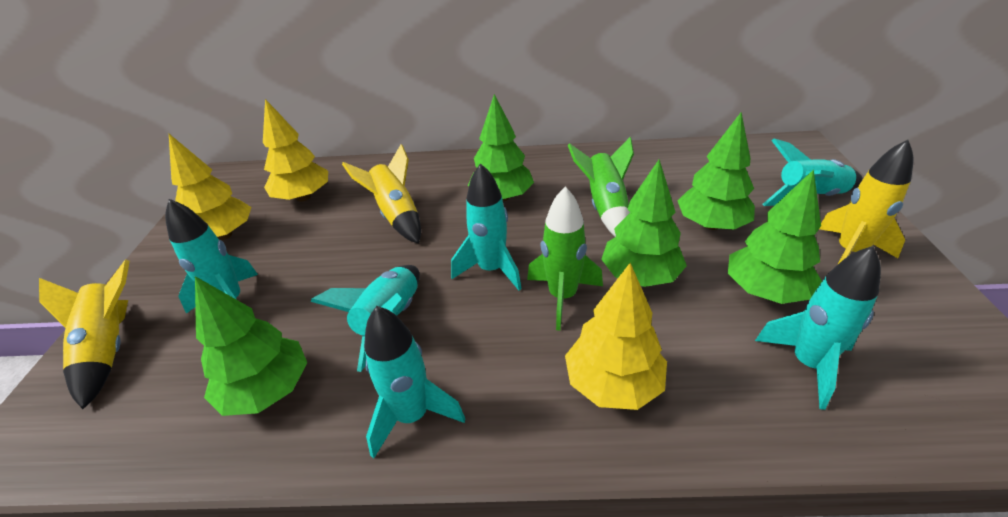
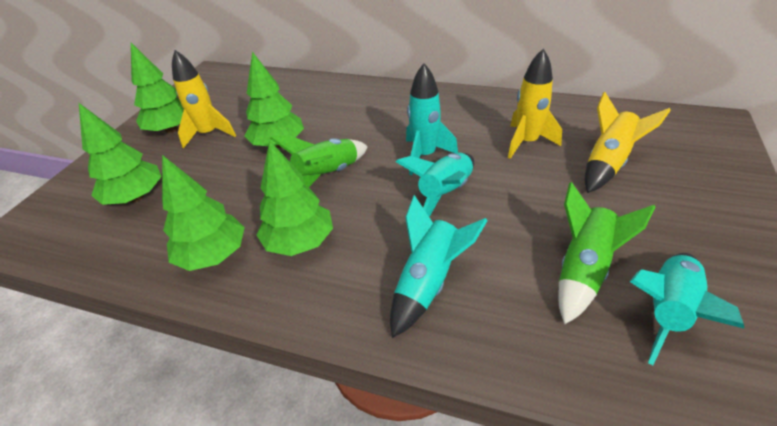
turquoise rocket: [165,199,258,314] [310,265,420,372] [364,306,465,459] [451,163,522,290] [755,246,881,410] [762,138,863,206] = 6 -> [390,195,488,338] [396,153,474,216] [406,63,458,175] [630,253,744,365] = 4
yellow tree: [169,134,251,240] [263,99,328,202] [565,263,667,410] = 3 -> none = 0

